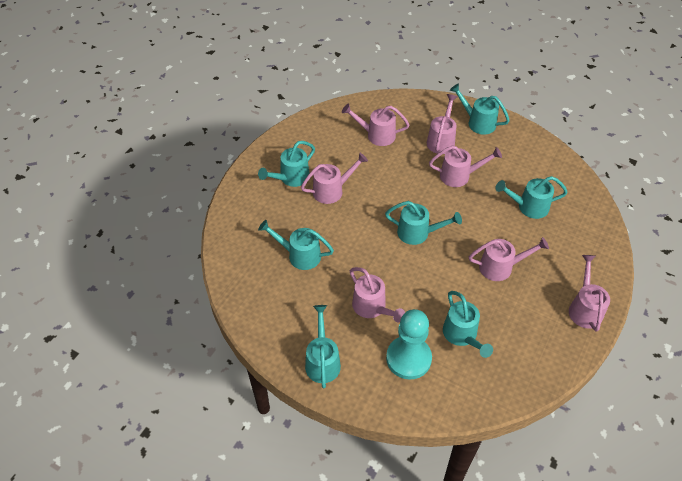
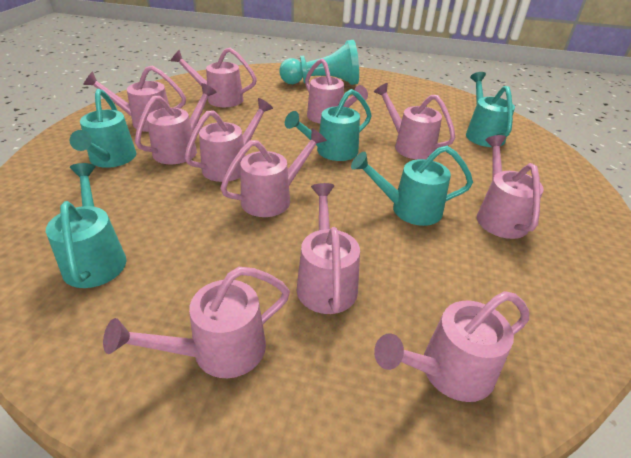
pink watering can: [301,153,368,204] [342,104,410,146] [350,267,405,322] [427,94,458,154] [429,146,502,187] [469,237,549,281] [569,255,610,332] = 7 -> [83,66,186,132] [103,267,290,378] [135,83,217,164] [171,48,257,107] [184,98,273,182] [220,128,327,217] [297,183,360,314] [305,58,368,124] [374,83,455,159] [374,291,529,402] [477,135,544,239] = 11
turquoise watering can: [258,141,315,187] [258,220,334,270] [305,305,341,389] [385,201,462,245] [443,291,493,358] [450,83,510,134] [495,176,568,219] = 7 -> [46,163,126,288] [69,89,136,168] [285,89,372,161] [351,146,473,226] [466,72,515,147] = 5

